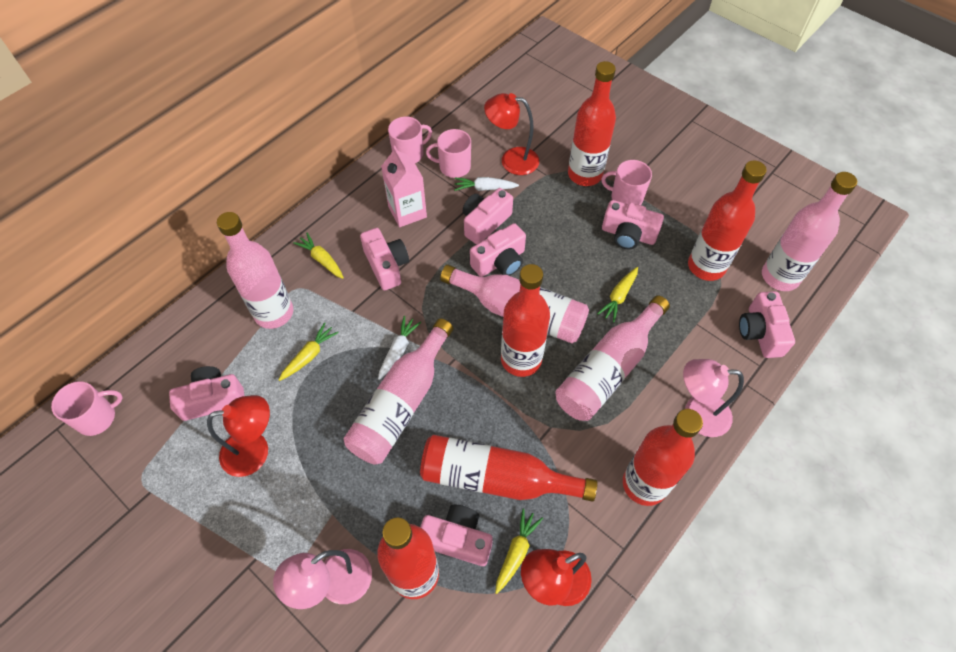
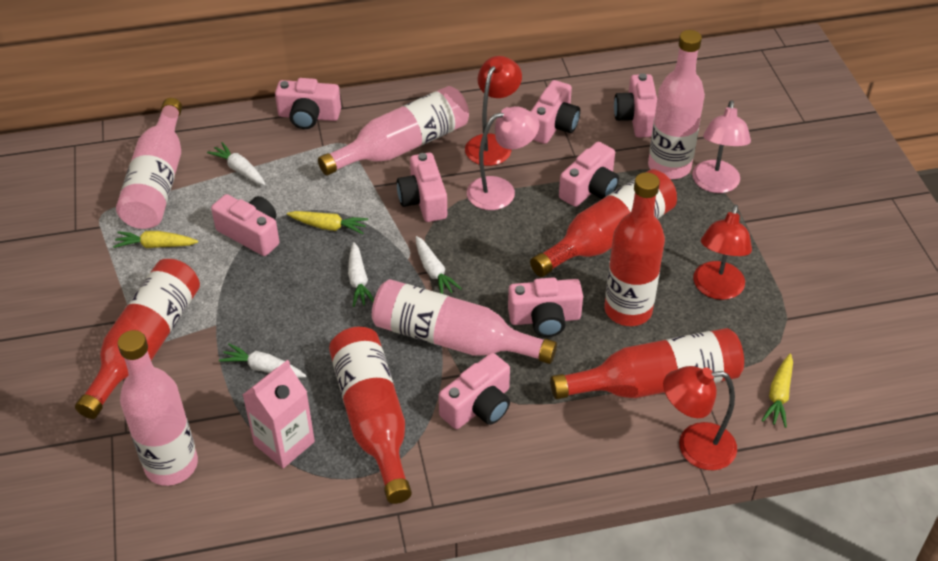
pink camera: [169,366,244,421] [360,228,409,290] [420,505,493,566] [463,188,513,244] [470,223,526,277] [602,200,664,249] [739,291,795,358] = 7 -> [211,194,280,256] [275,78,341,129] [397,153,447,222] [439,353,510,429] [508,277,583,337] [531,80,580,144] [559,142,619,207] [614,73,657,137] = 8
pink mug: [51,381,123,436] [388,117,432,163] [426,129,471,178] [601,160,652,205] = 4 -> none = 0
red bottle: [377,517,439,599] [420,435,597,502] [501,264,550,377] [568,61,616,186] [623,409,703,506] [688,160,767,281] = 6 -> [75,259,200,419] [329,327,412,504] [530,169,677,277] [550,328,744,399] [604,172,665,326] = 5
white carrot: [378,316,421,380] [454,177,519,191] = 2 -> [207,142,266,185] [219,343,306,378] [348,242,374,307] [416,236,462,294] = 4
yellow carrot: [279,322,339,381] [293,233,344,279] [495,509,543,594] [597,267,638,322] = 4 -> [113,231,198,248] [287,211,368,234] [761,354,793,428] = 3

